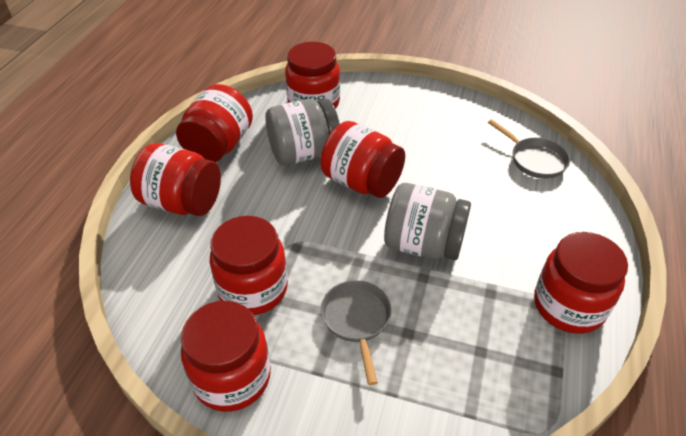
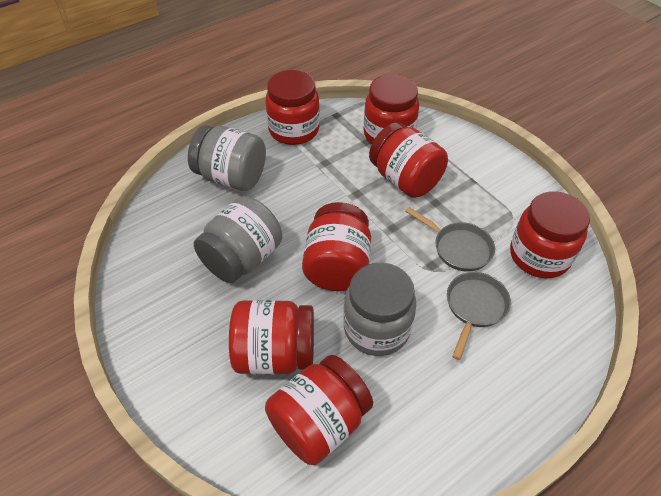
grey jar: [265,99,340,165] [384,183,471,260] = 2 -> [188,125,266,191] [194,196,282,283] [343,263,416,356] = 3

